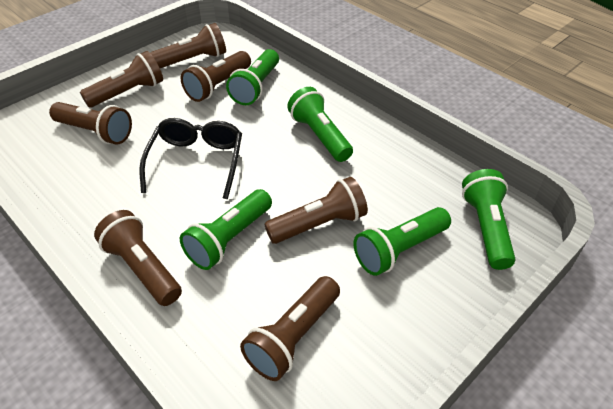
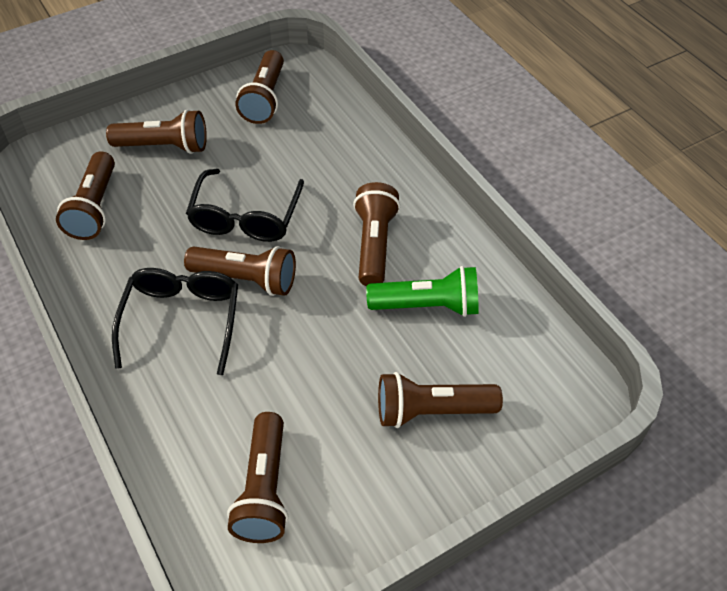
black glasses: [139,118,242,199] = 1 -> [112,268,238,375] [186,168,304,242] = 2
green flashlight: [180,189,272,270] [226,49,279,105] [287,87,353,162] [353,207,451,276] [462,169,515,270] = 5 -> [366,266,479,317] = 1

